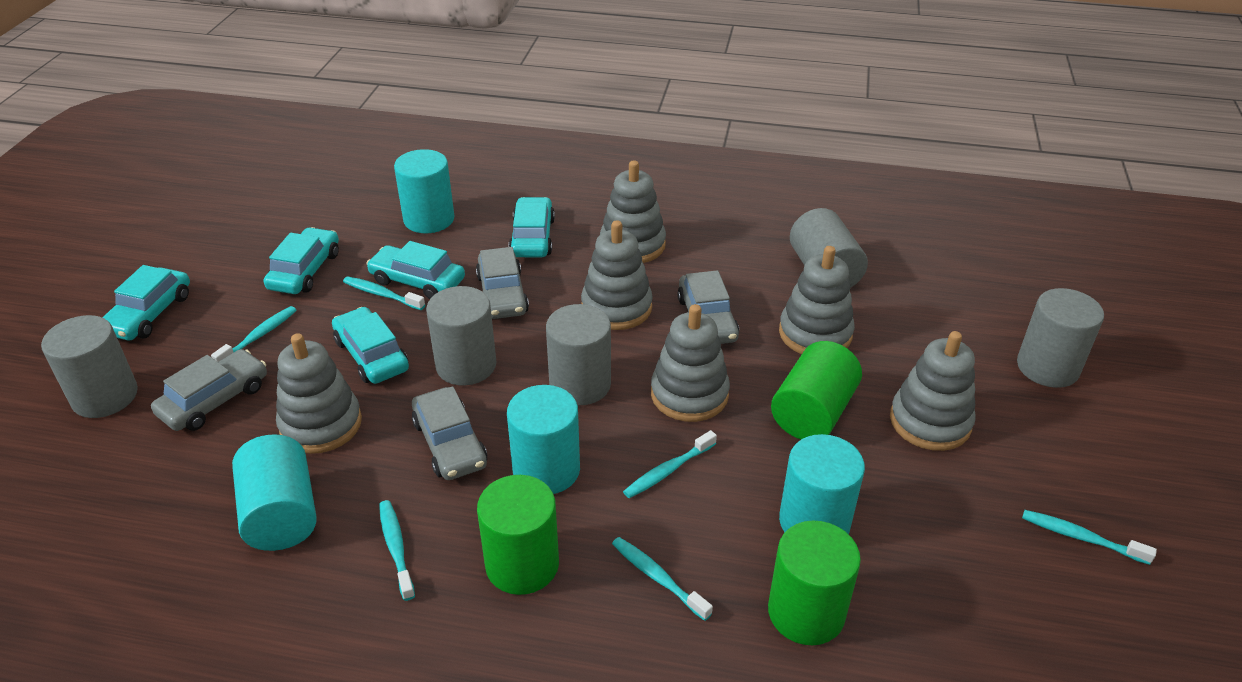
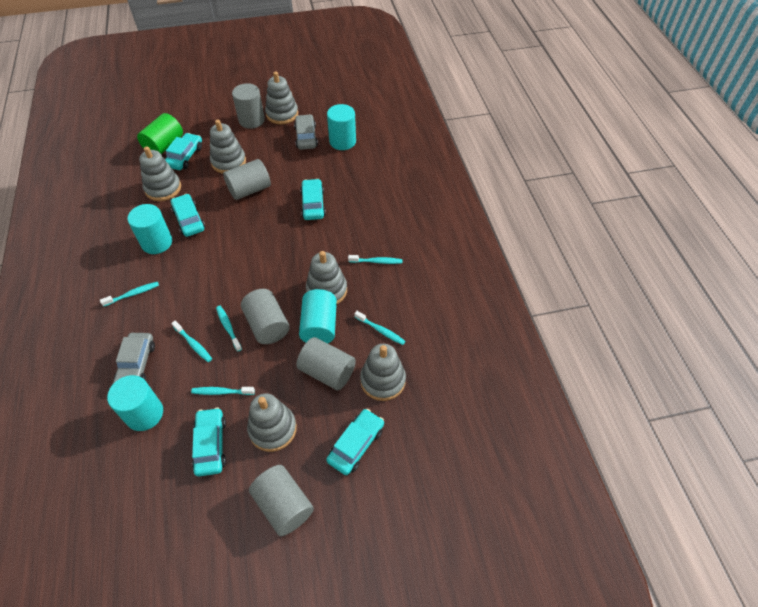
green cylinder: [477,475,559,595] [768,520,861,645] [771,341,862,439] = 3 -> [137,113,183,154] = 1
grey car: [151,349,267,431] [412,386,487,480] [476,247,529,319] [677,270,739,344] = 4 -> [113,333,155,384] [294,114,318,150] = 2

